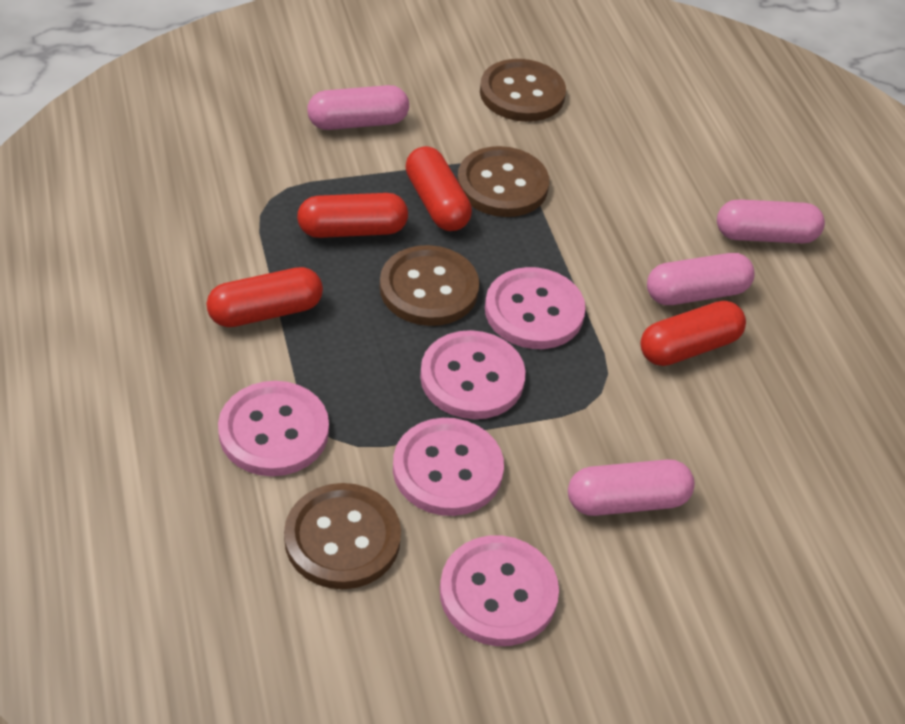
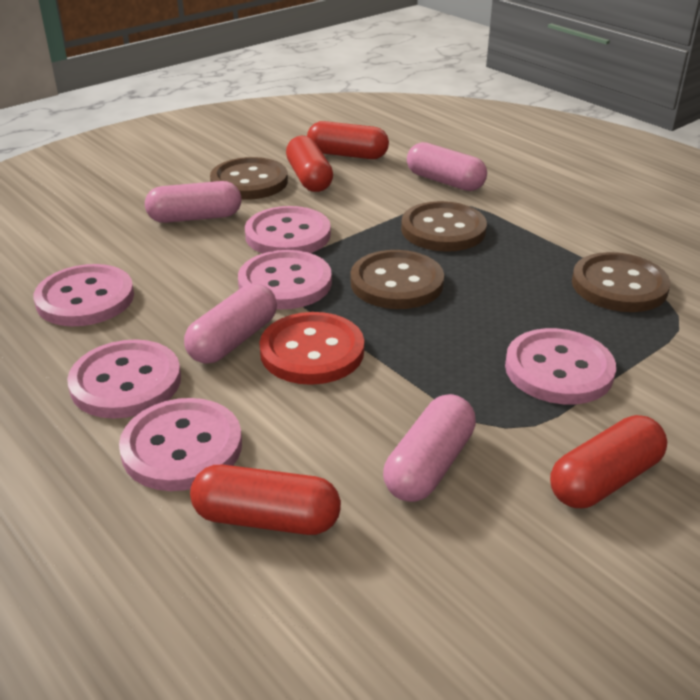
pink button: [218,381,329,476] [393,418,504,516] [420,330,526,419] [440,535,559,646] [485,267,586,349] = 5 -> [34,264,134,326] [67,339,181,419] [119,398,242,491] [238,250,332,309] [245,206,331,254] [505,328,616,404] = 6
red button: none = 0 -> [259,312,364,385] = 1

